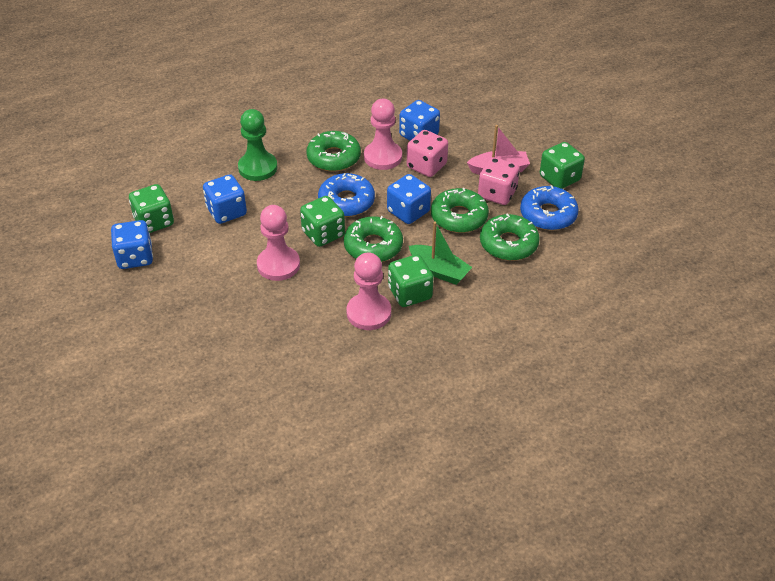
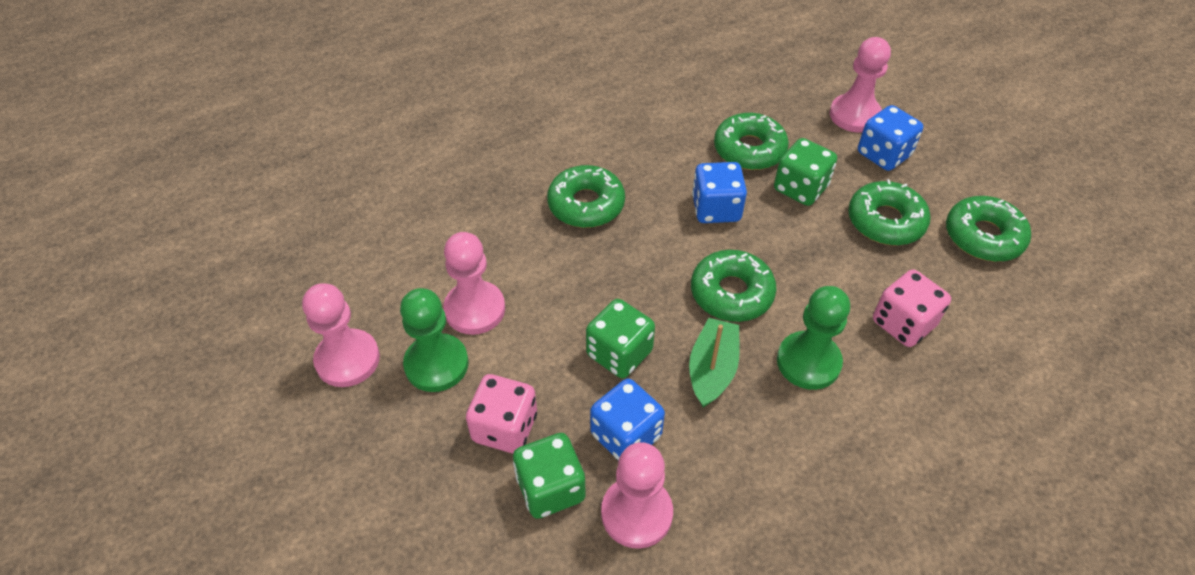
blue dice: [111,220,153,269] [203,174,247,224] [387,174,431,224] [399,100,440,141] = 4 -> [590,379,665,461] [692,162,747,223] [858,105,923,171] = 3
blue donut: [318,173,375,217] [520,185,579,230] = 2 -> none = 0
green dice: [129,184,174,233] [300,196,345,247] [388,254,434,307] [540,142,585,189] = 4 -> [513,433,586,519] [586,299,655,378] [774,138,837,206] = 3
green donut: [306,131,361,172] [344,216,403,262] [431,188,489,233] [480,213,540,261] = 4 -> [547,165,625,228] [691,250,777,322] [714,113,789,170] [848,179,931,246] [946,196,1031,262] = 5
green pawn: [238,109,277,181] = 1 -> [400,288,468,392] [777,286,850,390] = 2
pink boat: [467,125,530,175] = 1 -> none = 0
pink pawn: [257,205,300,281] [346,252,391,330] [364,99,402,170] = 3 -> [302,283,380,387] [444,232,505,335] [601,442,673,549] [830,37,891,133] = 4

